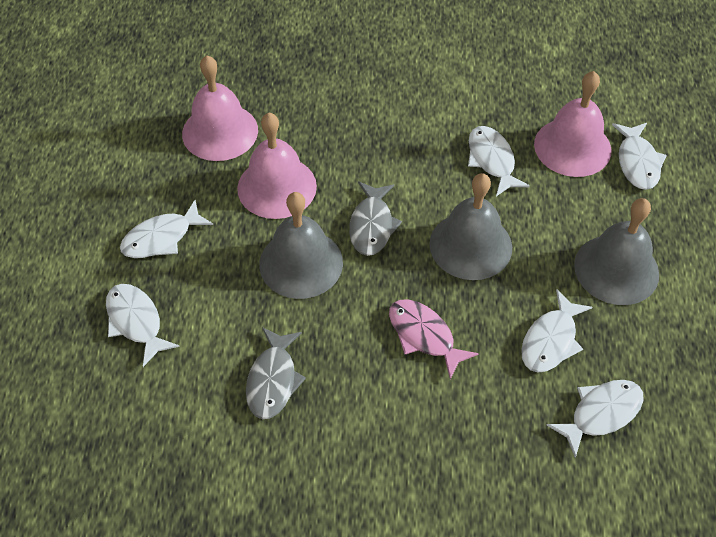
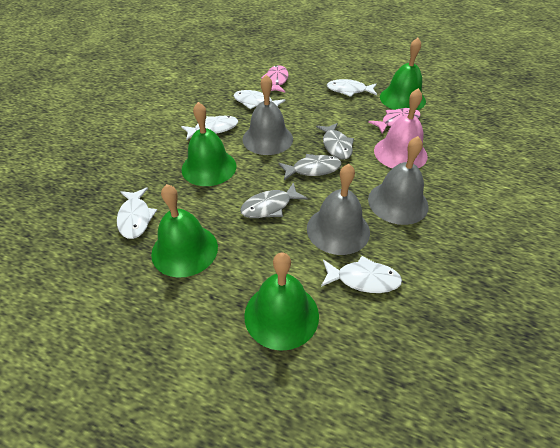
green bell: none = 0 -> [151,184,218,278] [182,102,237,186] [244,252,319,351] [380,38,426,110] = 4
grey fish: [246,327,306,419] [349,182,402,256] = 2 -> [240,182,308,218] [278,154,342,180] [316,123,354,160] = 3
pink bell: [182,55,258,161] [237,113,317,219] [534,71,612,177] = 3 -> [374,88,428,168] = 1
pink fish: [389,299,479,379] = 1 -> [261,65,289,92] [368,108,420,134] = 2
white fish: [106,284,180,367] [120,200,213,258] [468,126,530,196] [521,289,592,373] [547,380,644,458] [612,123,667,190] = 6 -> [117,187,157,239] [181,116,238,140] [234,90,286,109] [321,256,402,293] [327,79,377,97] = 5

